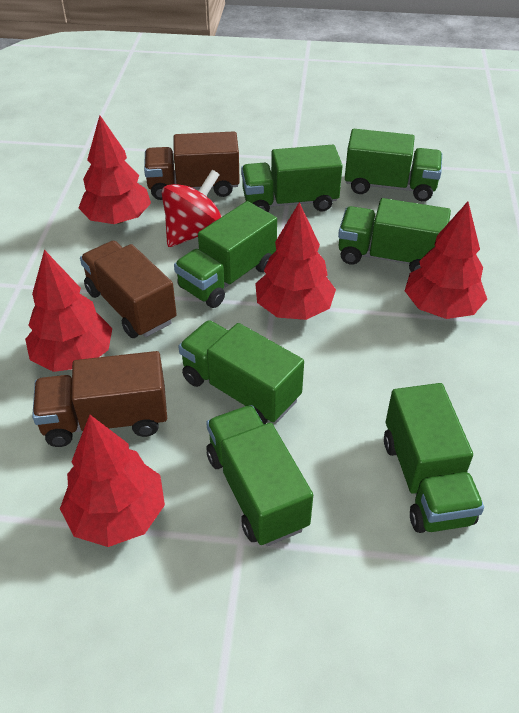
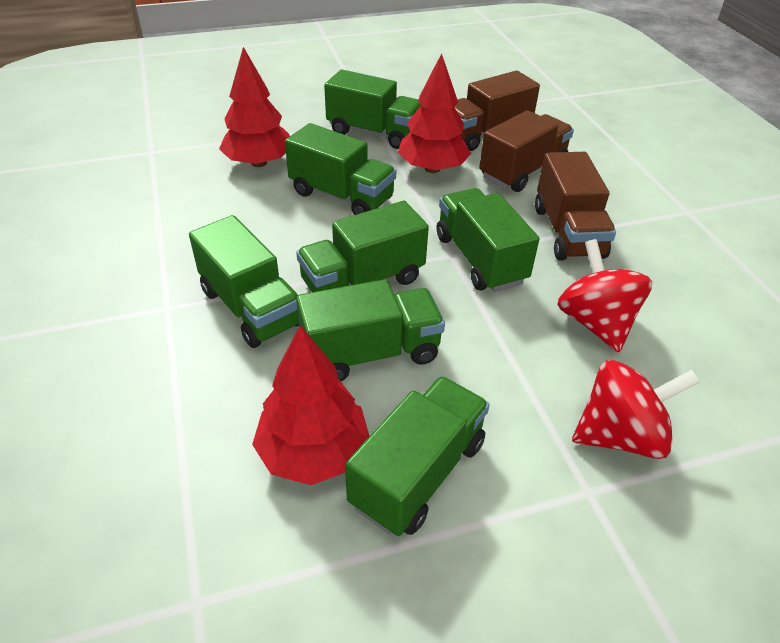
red spinning top: [162,170,222,247] = 1 -> [557,239,652,352] [572,360,700,459] = 2
red tree: [25,250,112,372] [60,415,165,547] [79,115,151,224] [255,202,336,320] [405,202,487,319] = 5 -> [219,47,290,167] [252,325,369,485] [398,53,471,173] = 3

